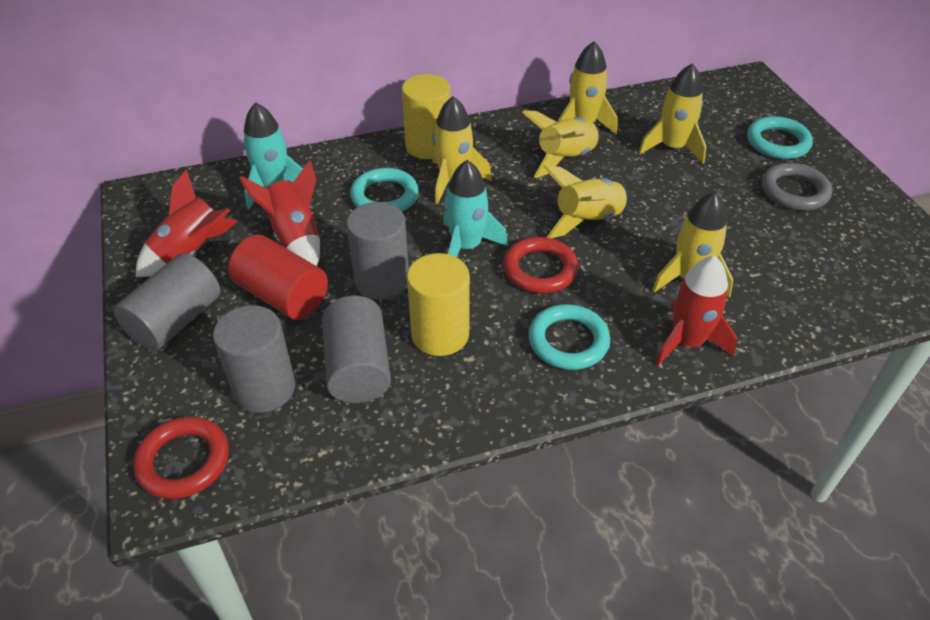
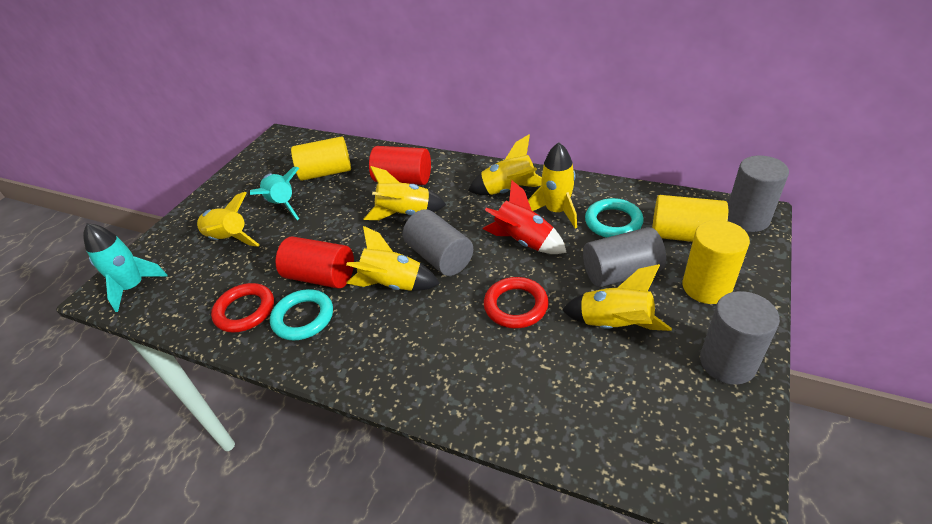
grey ring: [762,163,832,211] = 1 -> none = 0
red cylinder: [228,235,328,320] = 1 -> [276,237,354,289] [369,146,431,185] = 2
red rocket: [136,170,238,277] [239,160,320,266] [655,256,737,366] = 3 -> [483,180,567,254] = 1
turquoise ring: [350,168,419,212] [528,304,610,370] [747,116,813,159] = 3 -> [270,289,333,340] [585,198,644,238] = 2
yellow cylinder: [402,74,450,159] [407,253,470,356] = 2 -> [291,136,351,181] [652,195,728,242] [683,220,750,304] = 3

